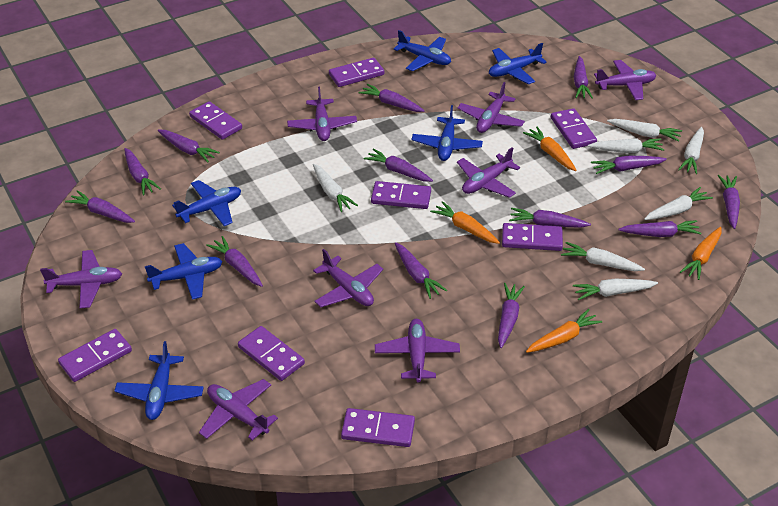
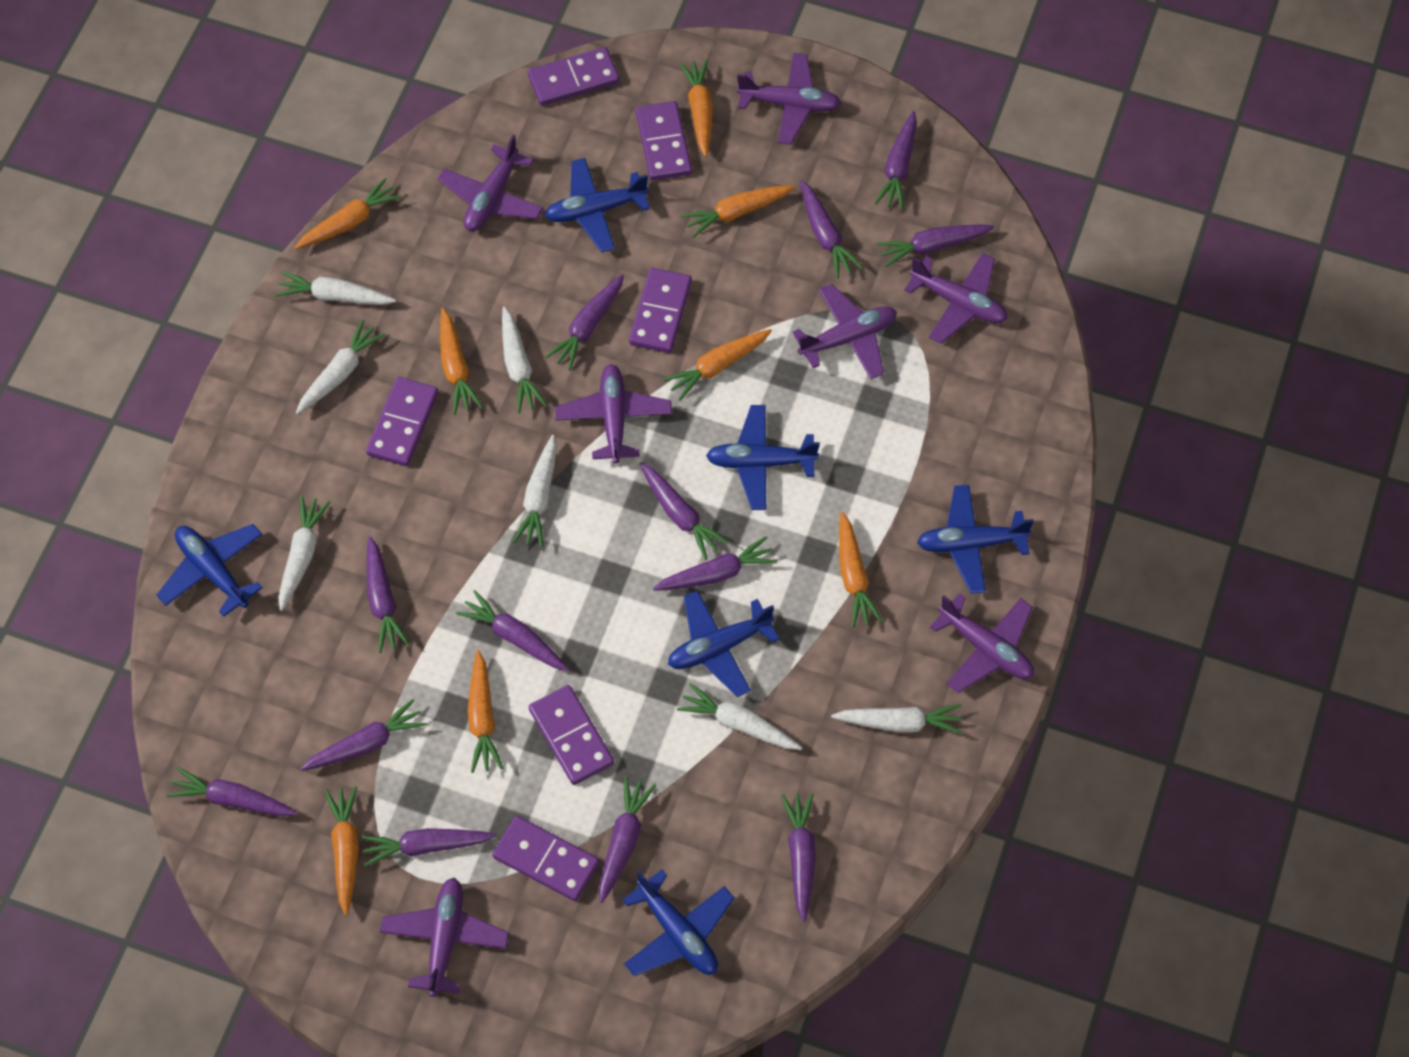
orange carrot: [430,201,500,244] [523,126,576,171] [526,309,602,353] [680,227,721,280] = 4 -> [294,178,402,249] [324,786,359,915] [440,308,483,415] [468,650,503,773] [663,329,772,401] [680,59,713,157] [681,185,795,238] [839,512,883,628] = 8
purple domino: [58,329,132,382] [189,101,242,140] [238,326,305,381] [329,58,384,87] [341,408,415,447] [371,181,431,209] [502,223,563,251] [551,108,597,149] = 8 -> [366,377,439,466] [492,816,599,901] [528,47,620,106] [529,685,614,785] [629,268,692,353] [636,101,692,181] = 6
purple plane: [40,250,122,309] [199,379,278,440] [287,87,357,141] [313,249,383,307] [375,319,460,383] [457,82,525,133] [457,147,520,198] [594,60,657,100] = 8 -> [380,878,509,997] [438,135,544,232] [555,364,672,464] [737,53,841,145] [793,284,897,379] [904,253,1008,344] [930,593,1034,693] = 7

